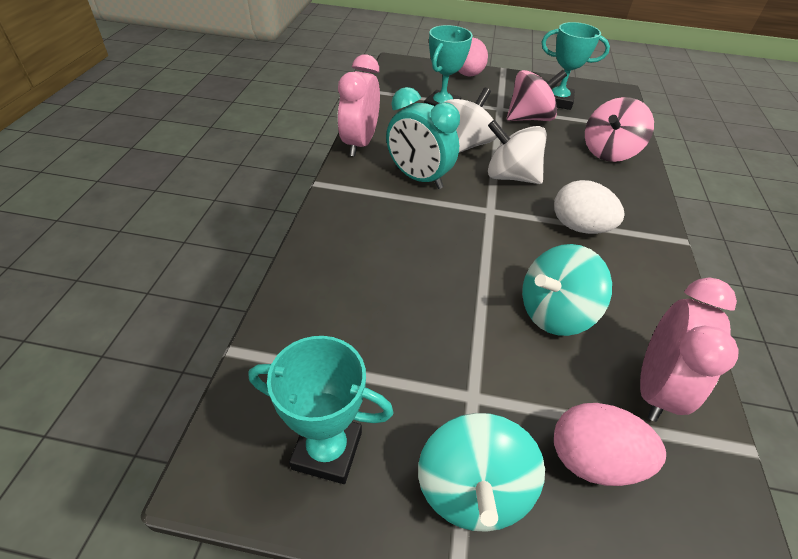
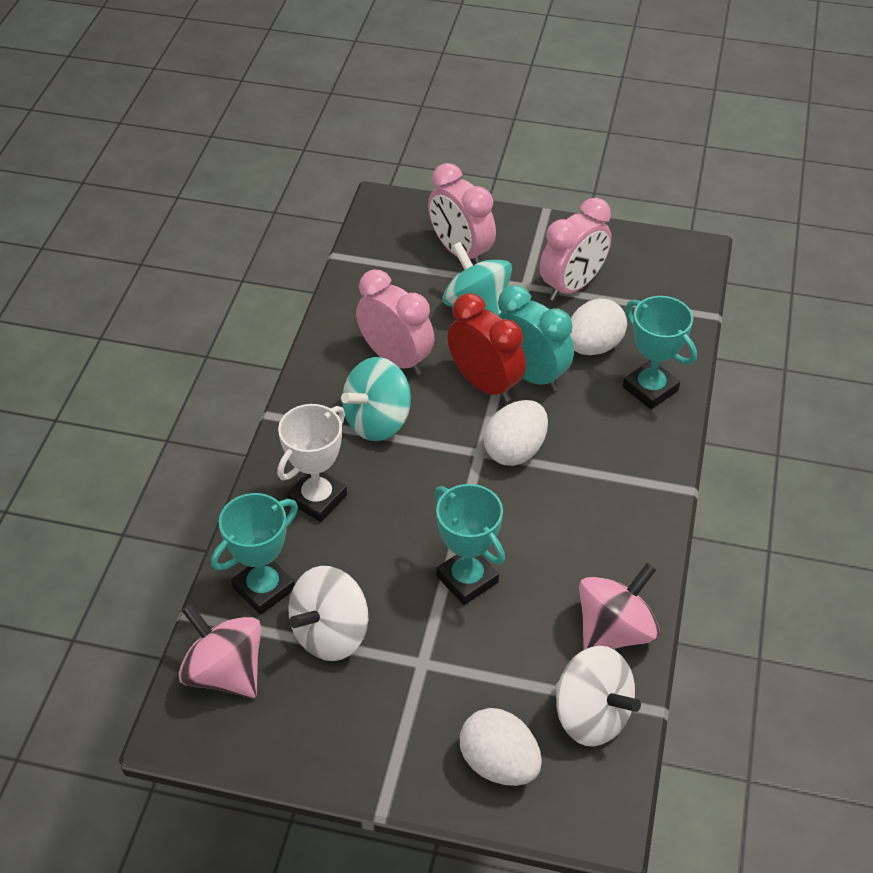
pink clock: [338,54,380,156] [640,277,739,422] = 2 -> [356,270,435,375] [428,163,496,264] [540,198,612,301] = 3
pink egg: [459,37,488,77] [554,403,666,486] = 2 -> none = 0
red clock: none = 0 -> [448,293,526,402] = 1
white egg: [554,180,625,234] = 1 -> [460,708,542,786] [484,400,548,466] [570,298,627,355] = 3
white trophy: none = 0 -> [277,404,347,522] = 1

